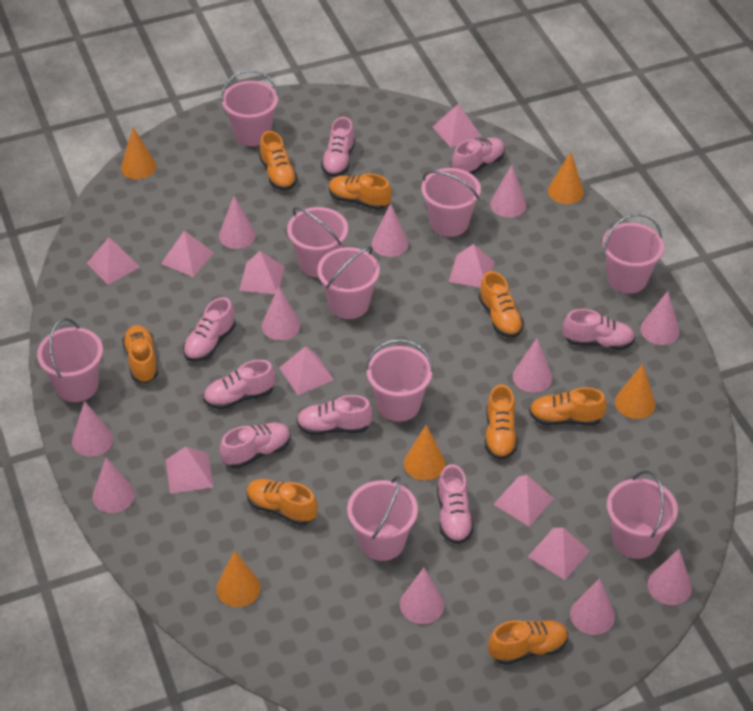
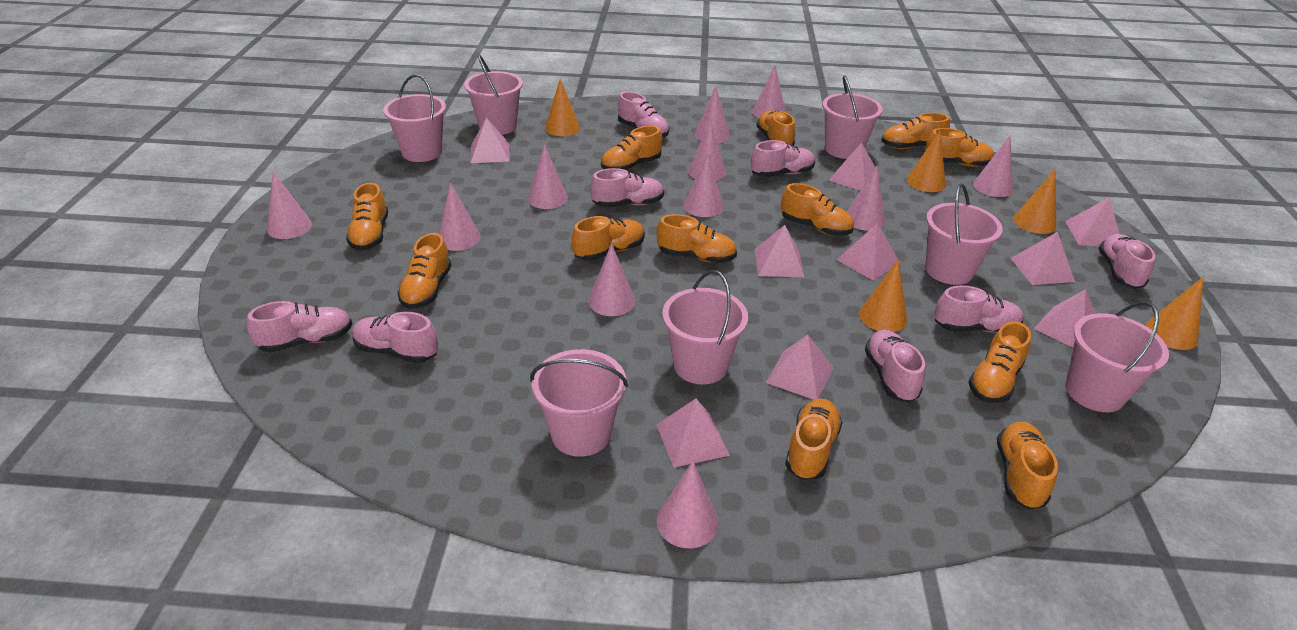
orange shoe: [122,325,158,383] [246,479,318,525] [259,131,298,190] [329,174,392,210] [479,271,524,338] [485,384,517,460] [488,620,568,665] [529,387,607,426] = 8 -> [346,183,388,251] [398,233,452,309] [571,216,645,261] [601,126,662,170] [657,214,737,263] [756,110,795,146] [781,183,854,236] [785,399,843,480] [881,113,950,149] [925,128,994,167] [969,321,1031,403] [997,422,1058,510] = 12
pink bucket: [37,318,103,402] [221,70,279,146] [287,207,348,277] [317,246,380,319] [347,476,418,561] [365,339,434,422] [421,168,481,237] [602,213,664,294] [607,470,678,559] = 9 -> [383,74,446,162] [464,54,523,135] [530,349,628,457] [662,270,748,385] [822,75,883,159] [925,184,1003,285] [1065,301,1169,412] = 7

